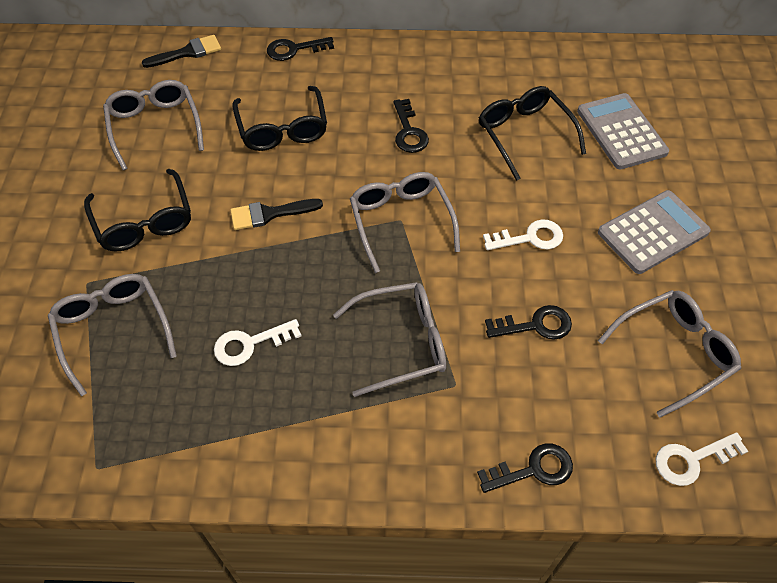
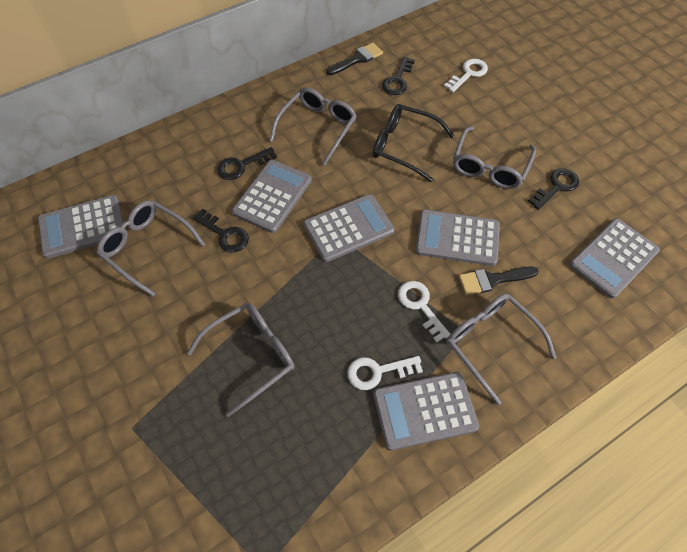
black glasses: [84,169,191,251] [233,86,327,151] [479,86,586,181] = 3 -> [373,104,454,182] = 1
grey calculator: [577,93,669,169] [598,190,711,274] = 2 -> [38,195,123,259] [232,160,312,233] [303,194,394,262] [373,372,479,451] [416,210,500,266] [569,218,660,299] = 6

